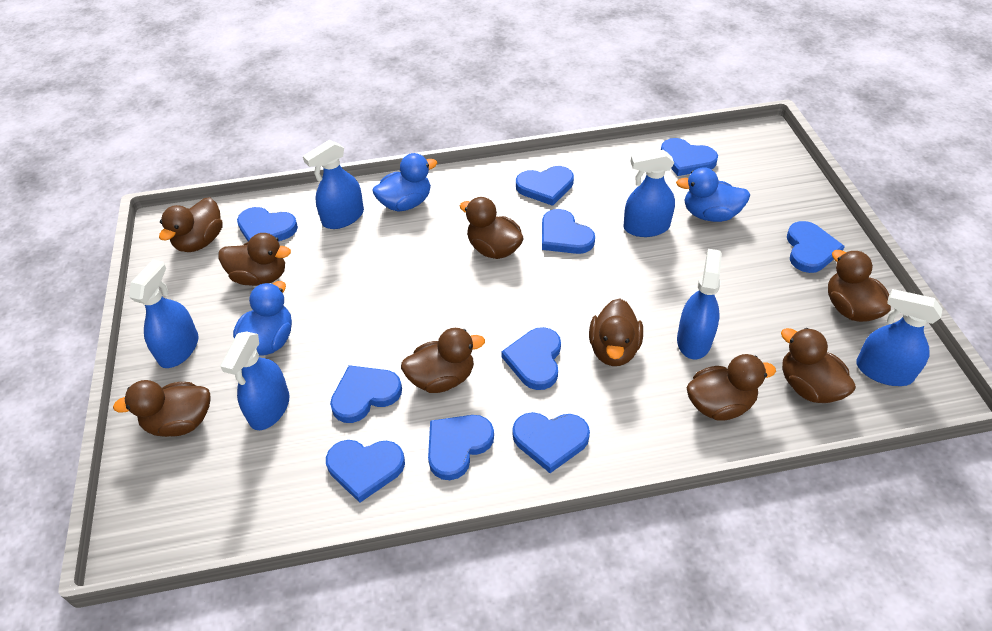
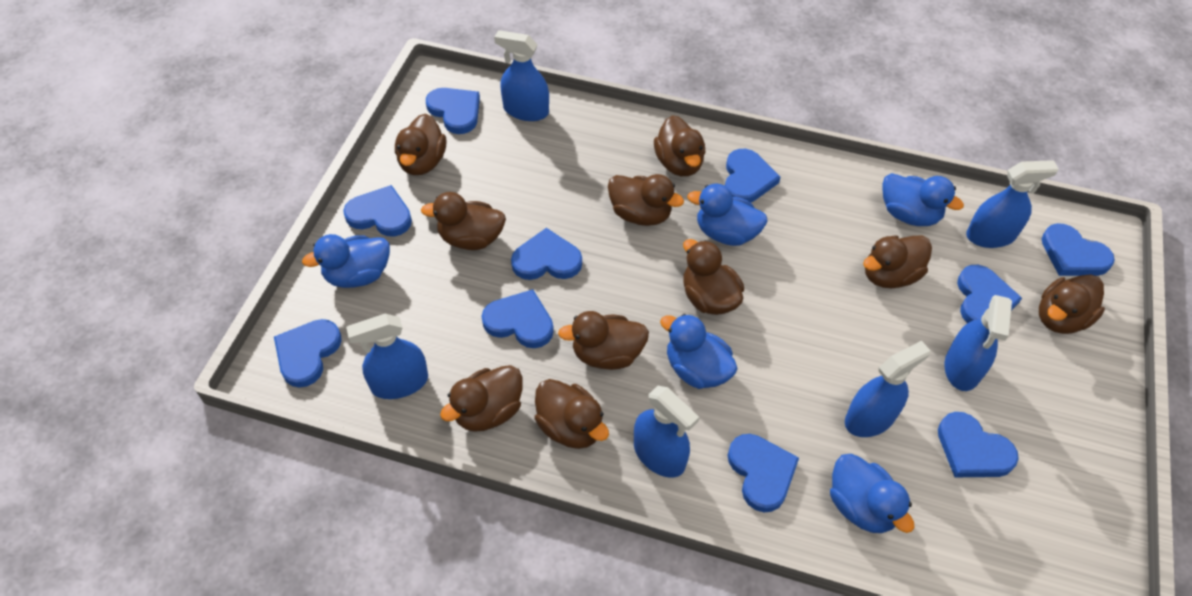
blue duck: [233,281,292,355] [372,153,437,212] [676,167,750,222] = 3 -> [302,234,390,288] [660,314,738,389] [687,184,768,246] [830,454,915,533] [882,173,964,226] = 5
brown duck: [113,380,211,437] [159,197,223,252] [218,233,291,286] [401,328,485,393] [460,197,524,259] [589,298,643,366] [687,354,776,421] [781,328,856,403] [828,250,891,322] = 9 -> [395,114,446,175] [421,192,506,250] [440,365,523,432] [535,379,609,449] [558,311,649,370] [608,174,684,226] [654,115,706,176] [683,239,744,315] [863,235,932,288] [1039,274,1105,334] = 10

